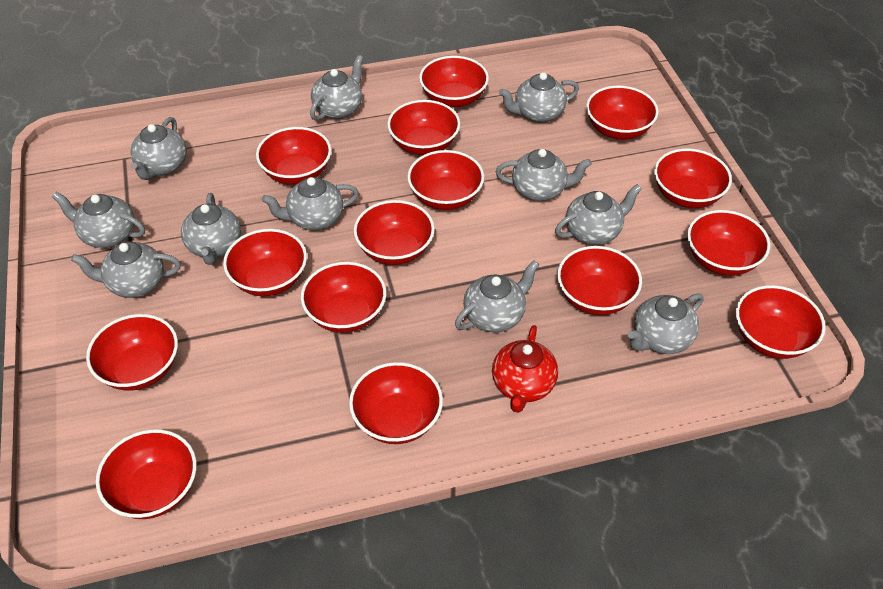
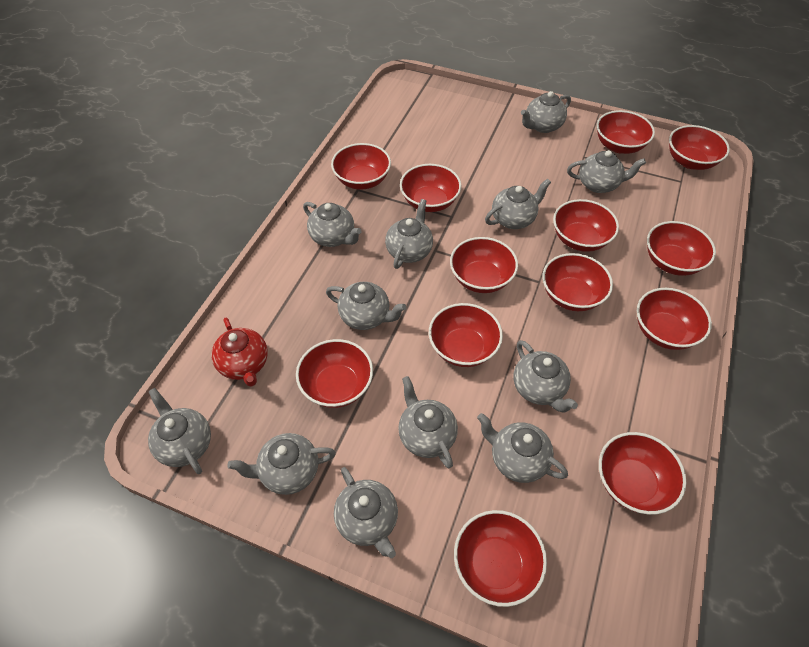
grey teapot: [52,192,145,248] [71,242,181,298] [130,117,187,180] [181,193,241,265] [261,177,359,230] [310,55,363,121] [455,260,539,333] [496,149,592,201] [499,72,579,123] [555,184,642,245] [628,293,703,354] = 11 -> [148,388,211,474] [228,433,336,495] [303,202,362,247] [326,282,406,330] [334,467,398,558] [385,199,433,269] [398,376,458,468] [477,413,568,483] [485,178,551,229] [514,340,578,413] [521,91,571,133] [567,150,646,193] = 12
red bowl: [86,314,178,391] [96,429,197,519] [223,229,307,296] [256,127,331,185] [301,262,386,333] [349,362,443,444] [354,200,435,265] [387,100,460,155] [407,150,484,210] [419,56,489,107] [557,246,642,315] [586,86,659,140] [654,149,732,208] [687,210,770,276] [736,285,826,359] = 15 -> [296,339,373,408] [331,143,391,190] [400,164,461,212] [429,303,503,367] [450,237,518,293] [454,510,547,607] [542,253,613,311] [553,199,619,252] [597,110,655,154] [599,432,686,515] [637,288,712,350] [647,221,716,276] [669,125,730,170] = 13

